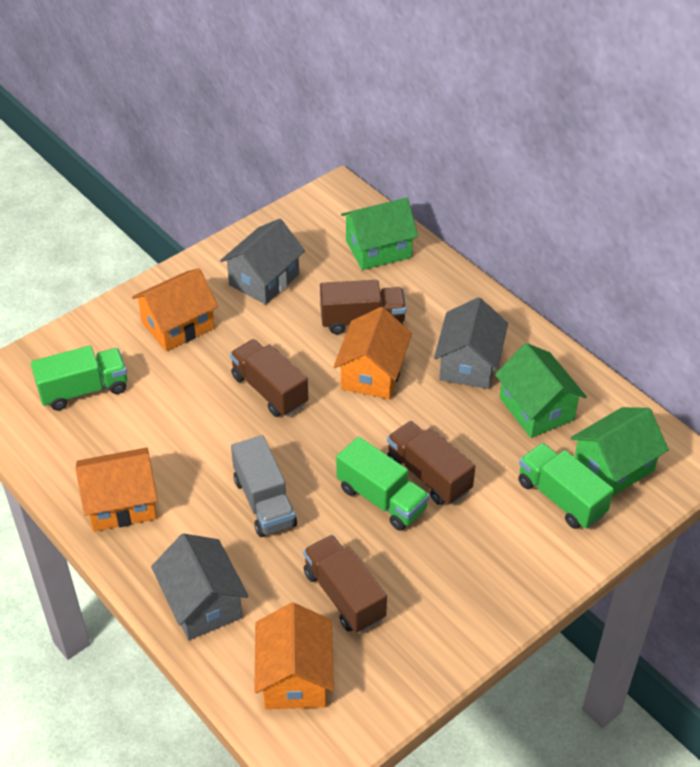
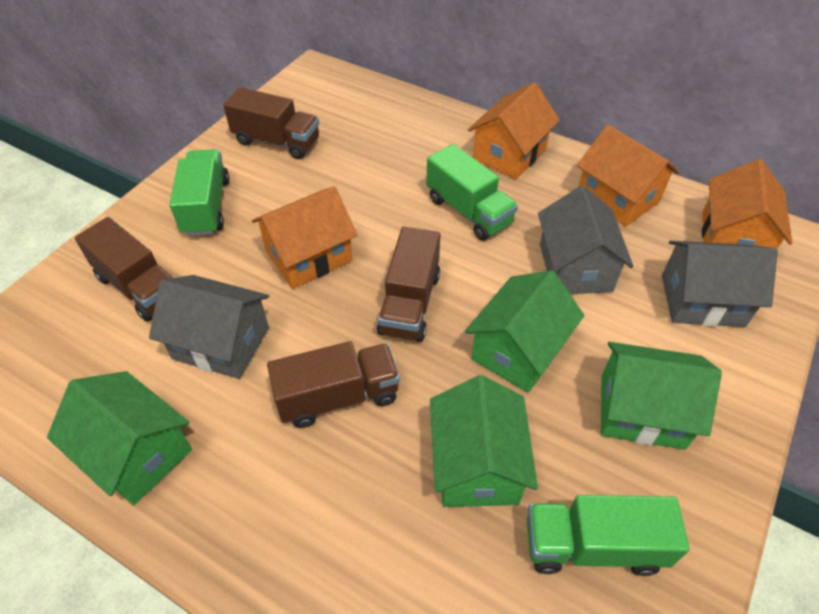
green house: [341,198,418,270] [495,343,587,438] [570,407,669,496] = 3 -> [47,371,192,506] [430,375,538,507] [465,270,584,393] [601,342,722,450] = 4
grey truck: [231,435,297,537] = 1 -> none = 0

